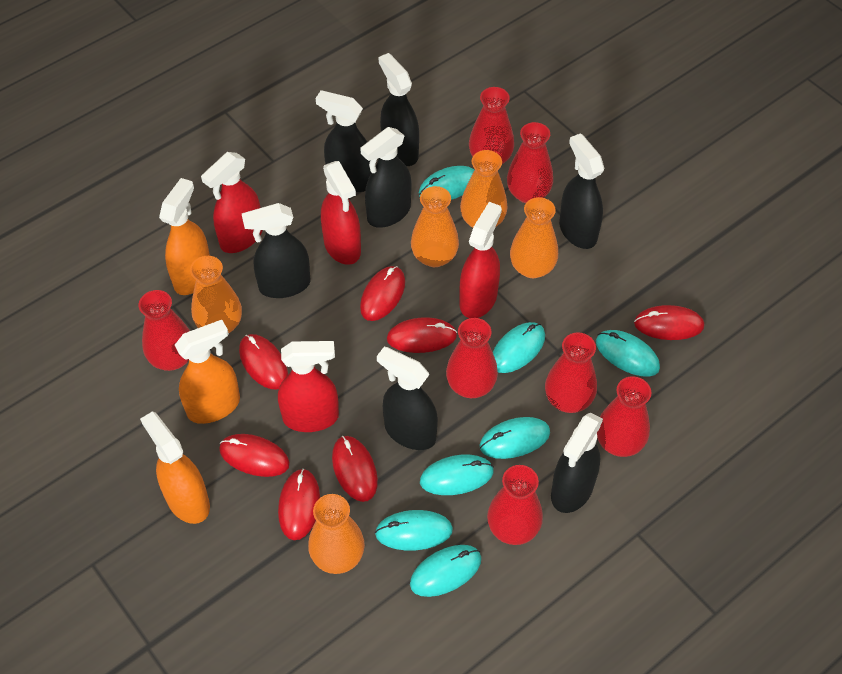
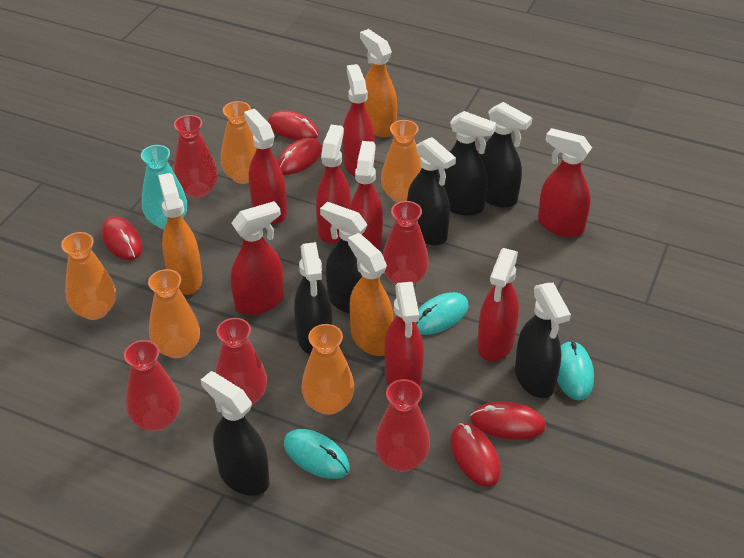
red mouse: [219,434,290,477] [239,334,288,389] [278,469,320,540] [332,436,378,502] [360,266,405,321] [387,318,457,353] [634,305,704,340] = 7 -> [102,216,143,260] [268,111,319,140] [277,138,322,175] [450,423,501,487] [470,402,546,440] = 5
red spray bottle: [201,152,262,253] [278,341,339,432] [321,161,361,265] [459,202,502,318] = 4 -> [231,201,284,315] [244,109,287,224] [316,125,351,243] [342,64,375,177] [350,141,383,251] [384,282,424,386] [477,248,519,362] [538,128,592,237] = 8
red vase: [139,290,190,371] [446,318,498,398] [469,87,514,164] [487,465,543,545] [507,122,553,203] [545,332,597,413] [597,376,652,457] = 7 -> [124,340,180,431] [174,115,218,198] [215,318,267,405] [375,379,430,471] [382,201,429,285] = 5
turquoise mouse: [375,510,453,550] [410,545,481,597] [419,166,474,200] [420,455,494,495] [480,417,550,459] [493,322,545,373] [596,330,660,377] = 7 -> [284,429,350,479] [415,292,469,335] [557,341,594,400] = 3
turquoise vase: none = 0 -> [141,145,187,229] = 1

